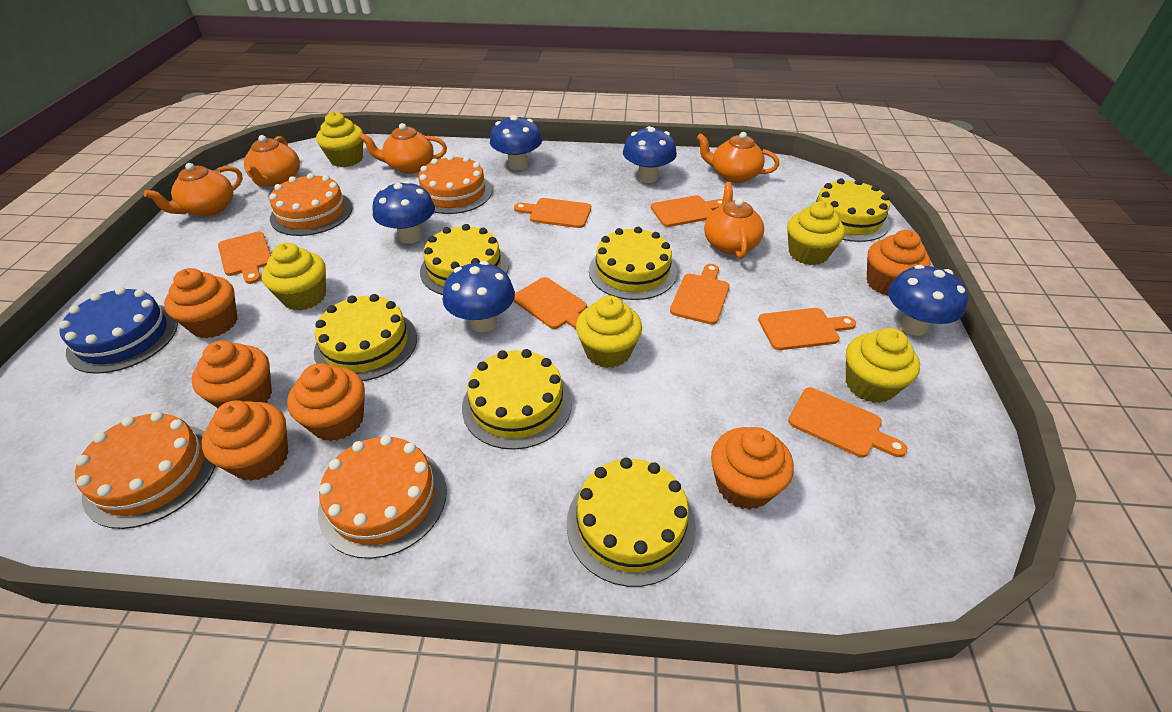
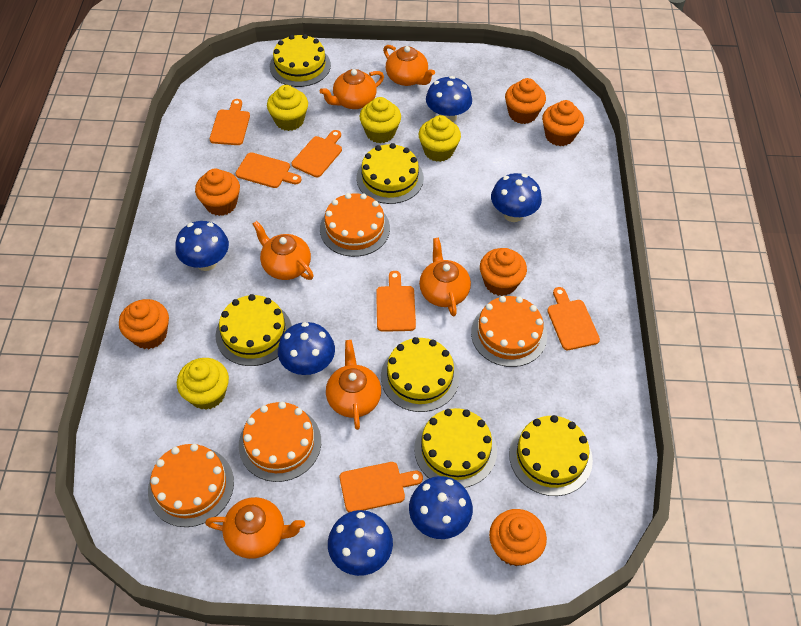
blue cake: [59,287,178,374] = 1 -> none = 0
blue mushroom: [372,181,435,244] [443,261,515,332] [490,115,542,170] [623,126,677,183] [888,265,968,336] = 5 -> [175,221,229,271] [278,322,335,375] [328,510,393,576] [409,476,473,539] [426,76,472,122] [491,173,542,222] = 6
orange cutting board: [218,231,271,284] [513,277,587,329] [514,198,591,228] [651,195,723,227] [670,264,730,325] [758,308,856,350] [788,387,907,457] = 7 -> [210,99,250,145] [235,152,301,188] [292,130,342,177] [340,462,423,512] [376,271,416,332] [547,287,600,350] = 6
orange teapot: [144,163,243,217] [244,135,300,187] [359,123,447,174] [697,132,779,183] [704,182,764,259] = 5 -> [205,497,305,559] [253,221,314,280] [320,69,384,109] [326,340,381,430] [383,45,435,86] [419,238,471,316] = 6
yellow cupcake: [262,243,326,311] [316,112,363,167] [576,296,642,368] [787,201,845,265] [846,328,920,403] = 5 -> [177,358,229,410] [267,85,308,131] [360,97,401,143] [419,115,461,162] = 4

